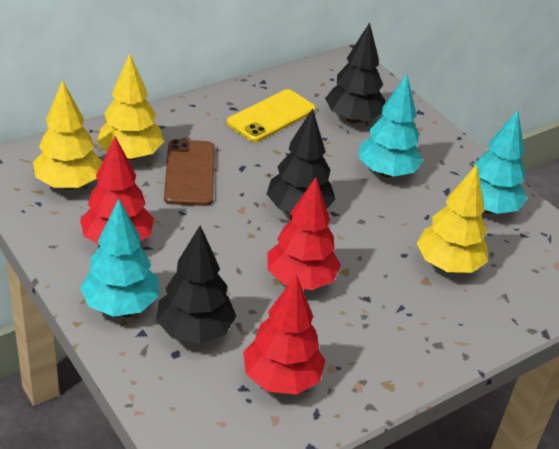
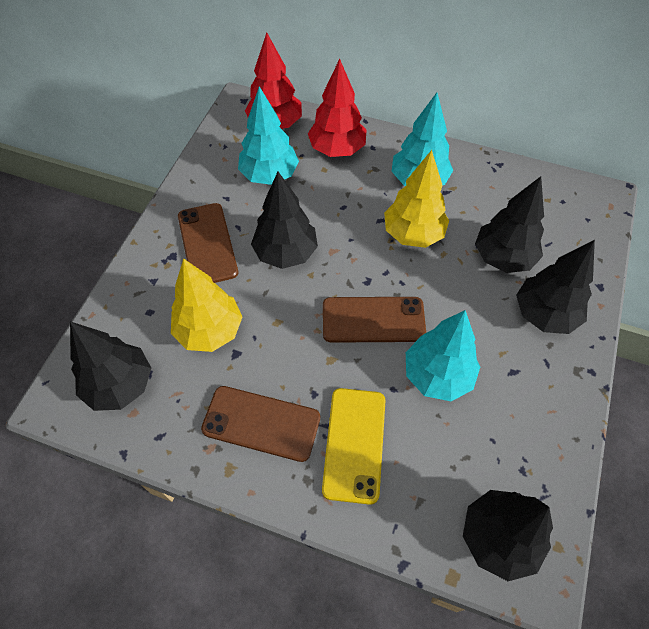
black tree: [156,225,236,344] [267,108,336,212] [325,22,385,123] = 3 -> [70,322,151,411] [251,172,318,269] [463,490,553,581] [475,176,544,273] [516,240,595,334] = 5
brown phone: [164,139,215,206] = 1 -> [178,203,238,283] [201,386,320,462] [323,297,426,343] = 3
red tree: [80,136,154,245] [243,274,326,395] [268,177,341,290] = 3 -> [245,32,302,129] [308,59,367,157] = 2
yellow tree: [33,80,103,189] [97,53,164,160] [417,164,488,273] = 3 -> [171,258,242,352] [384,150,449,248] = 2

